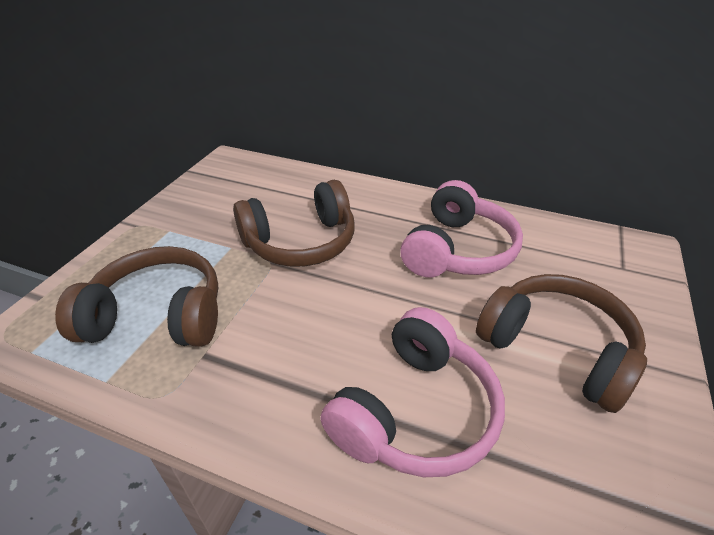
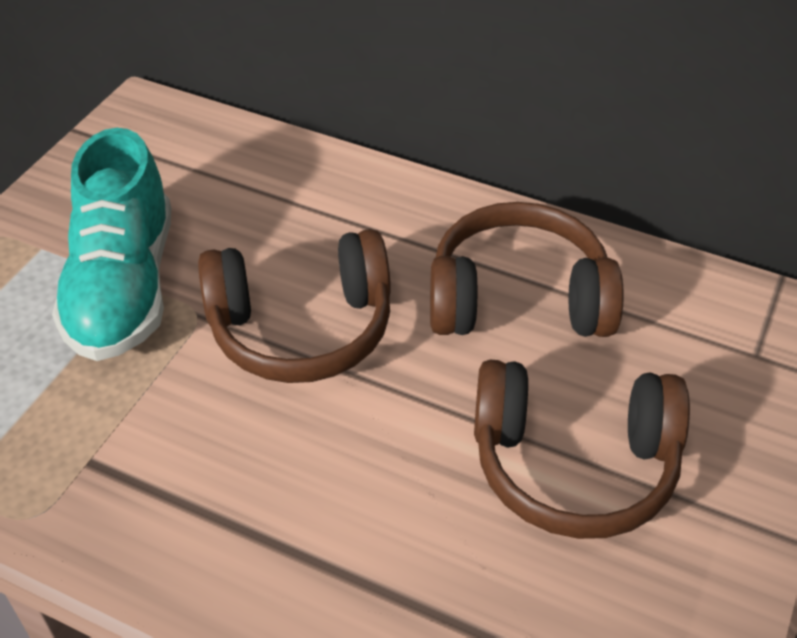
pink headphones: [320,307,505,477] [400,180,523,278] = 2 -> none = 0
turquoise shoe: none = 0 -> [52,128,171,361] = 1

